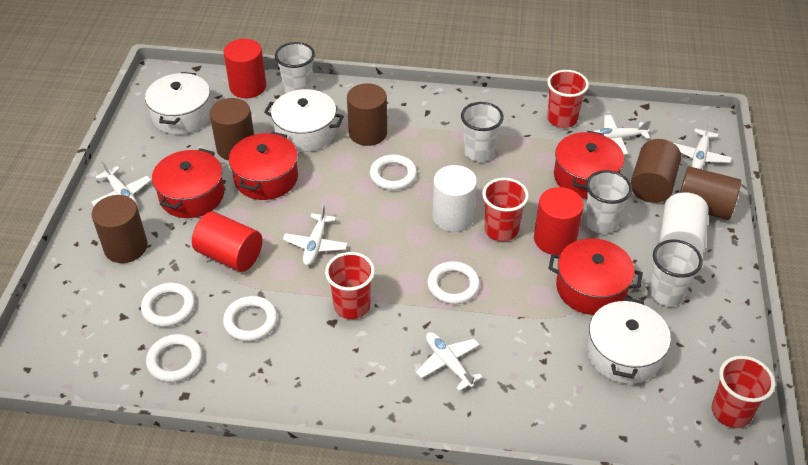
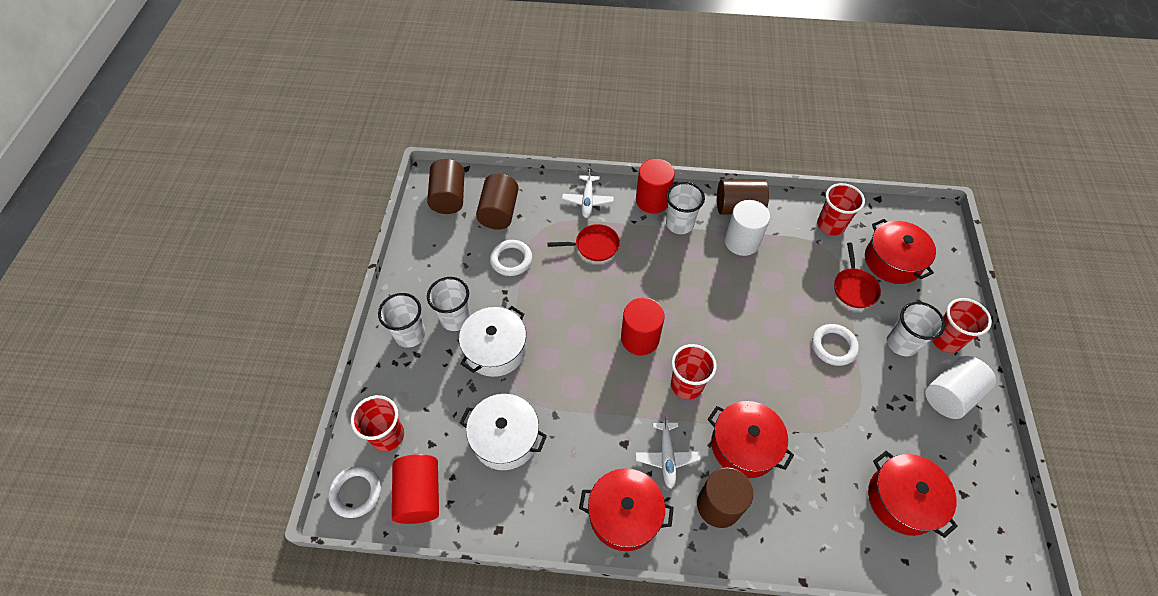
brown cylinder: [92,195,148,263] [209,98,254,161] [347,83,387,146] [631,139,681,203] [680,166,741,220] = 5 -> [427,159,464,214] [476,174,519,230] [697,467,753,528] [717,179,769,215] = 4
red pan: none = 0 -> [547,224,620,261] [834,243,881,308] = 2
white plane: [91,161,151,206] [283,204,348,266] [416,332,483,391] [593,115,651,155] [674,121,732,169] = 5 -> [562,167,614,218] [635,416,701,489] = 2
white pot: [145,72,212,135] [264,89,344,152] [587,297,671,384] = 3 -> [459,306,526,377] [460,394,547,470] = 2
white ring: [141,283,195,327] [146,334,203,382] [223,296,278,342] [370,154,417,190] [427,261,480,304] = 5 -> [328,466,381,518] [490,240,532,276] [812,324,859,366] = 3

